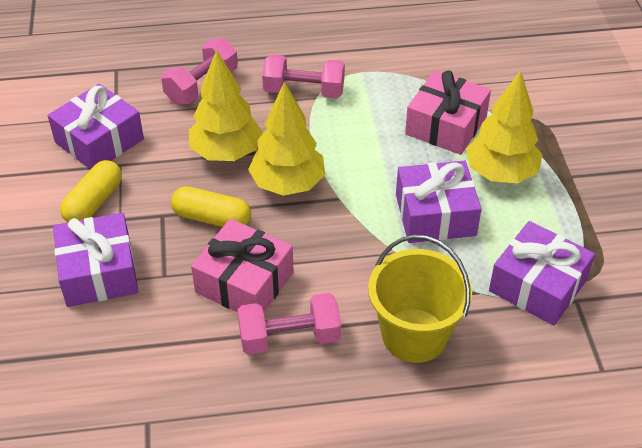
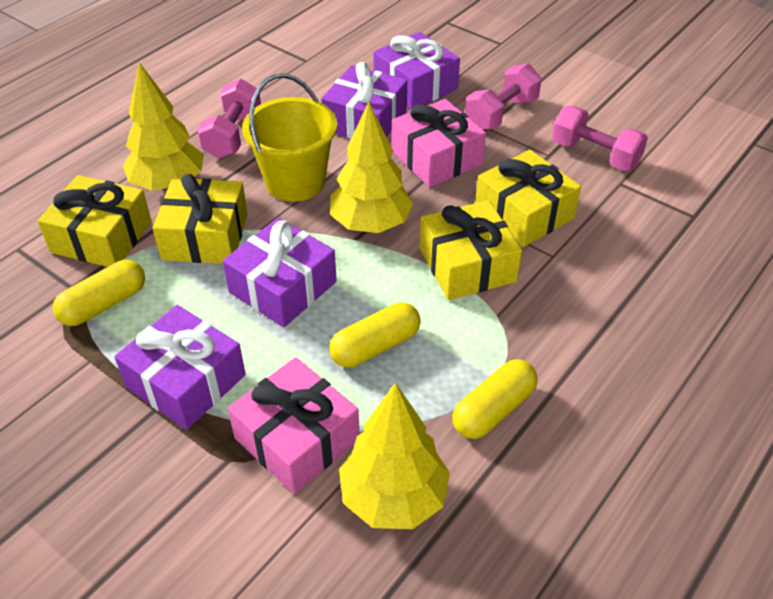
yellow capsule: [60,160,122,222] [171,186,251,227] = 2 -> [53,260,145,326] [329,302,421,367] [452,359,538,439] = 3
yellow gift: none = 0 -> [38,175,152,267] [153,174,248,264] [420,200,522,300] [475,150,581,247] = 4

